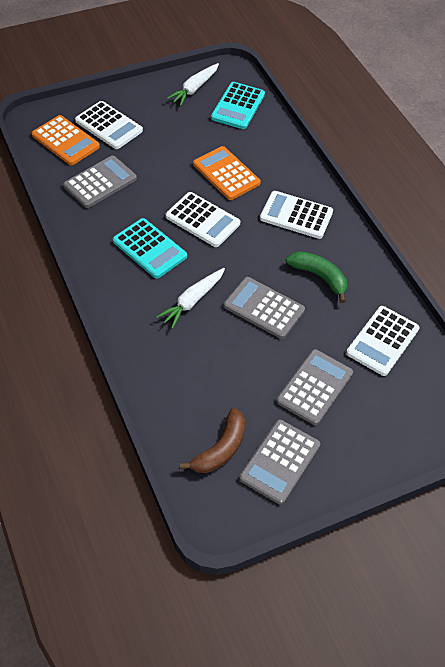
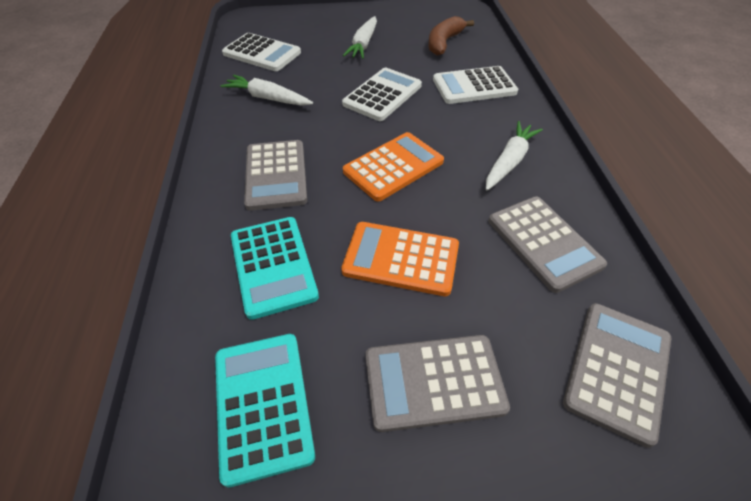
green banana: [286,251,347,303] = 1 -> none = 0
white calculator: [75,101,143,149] [166,192,240,247] [260,191,333,239] [346,306,420,376] = 4 -> [222,33,301,71] [342,68,422,121] [433,66,518,104] = 3
white carrot: [156,268,225,329] [167,63,219,106] = 2 -> [221,75,313,106] [343,16,377,59] [486,121,543,191] = 3

